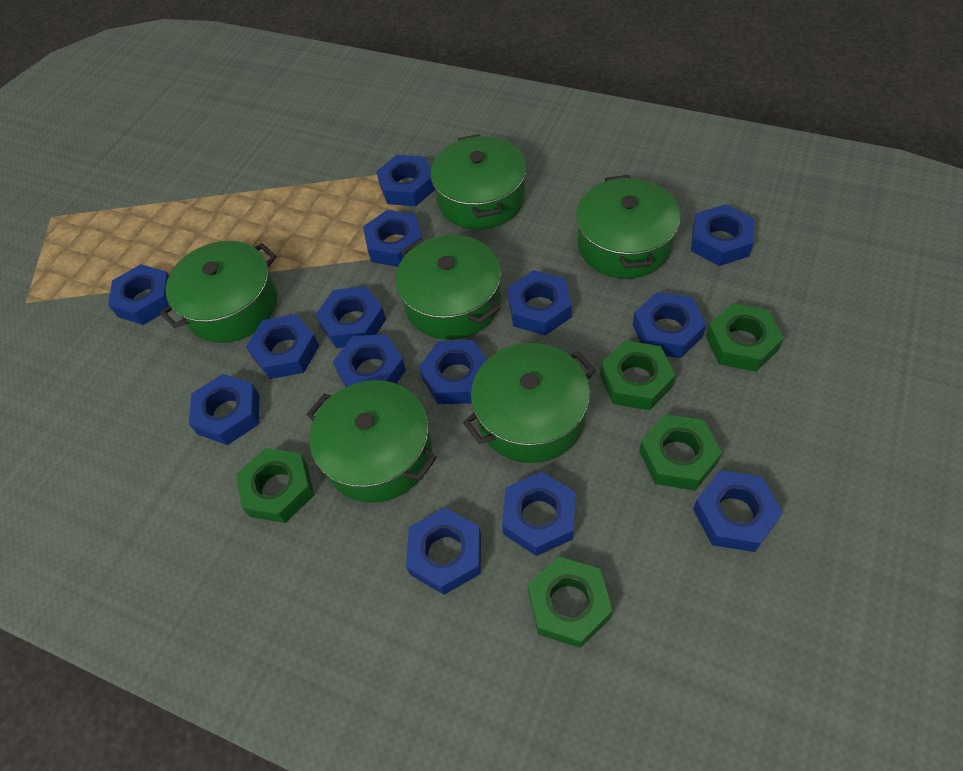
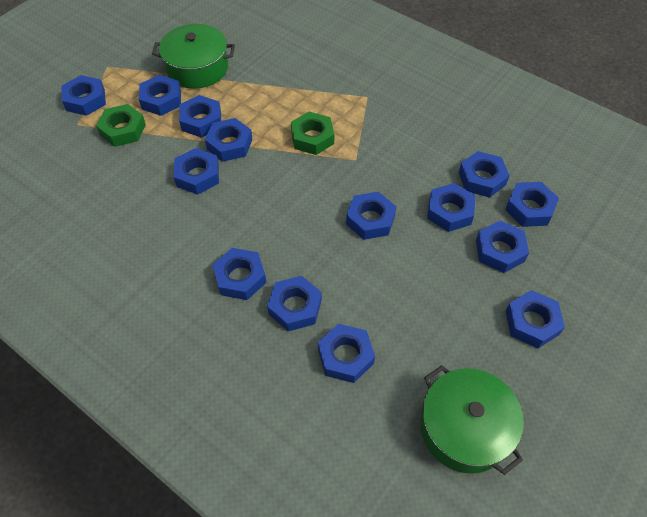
green nut: [236,448,314,523] [528,557,613,648] [600,340,675,410] [639,414,722,490] [706,303,784,372] = 5 -> [96,104,146,147] [291,112,334,155] = 2
green pot: [160,241,277,343] [307,380,437,503] [396,235,501,340] [431,134,527,230] [463,343,596,463] [576,175,681,279] = 6 -> [152,24,235,89] [420,365,524,475] = 2

